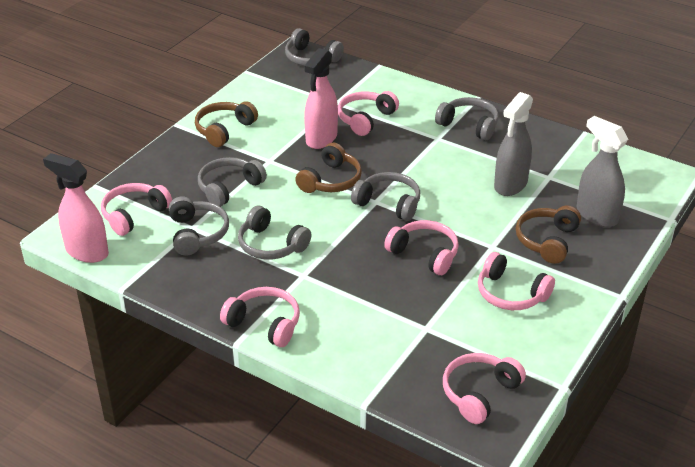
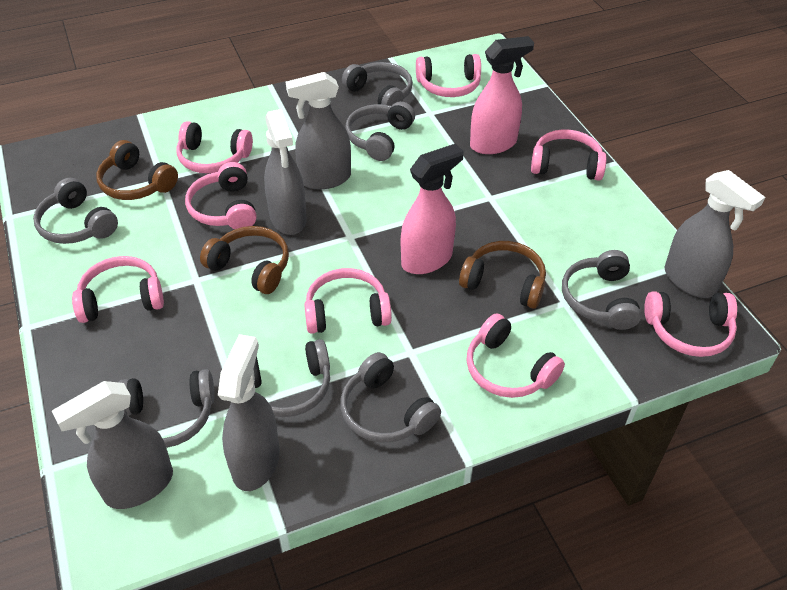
grey headphones: [169,196,229,256] [198,157,267,207] [238,205,312,260] [285,28,344,66] [351,172,420,221] [435,97,499,140] = 6 -> [33,178,118,244] [118,369,215,448] [253,339,330,417] [341,352,441,443] [342,62,413,106] [345,101,415,161] [562,250,641,330] = 7
grey spray bottle: [494,92,533,196] [577,116,628,227] = 2 -> [52,381,173,509] [218,334,280,491] [264,109,307,235] [286,72,351,189] [665,170,765,298] = 5
pink headphones: [101,183,172,236] [220,287,300,347] [338,91,399,136] [384,220,459,275] [443,353,526,424] [478,252,555,310] = 6 -> [72,256,164,323] [177,121,253,174] [185,162,257,229] [304,268,392,334] [416,54,481,97] [466,314,565,398] [531,129,607,181] [644,291,737,357] = 8

